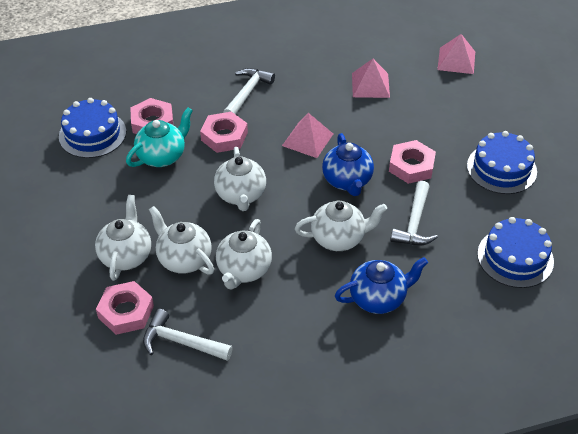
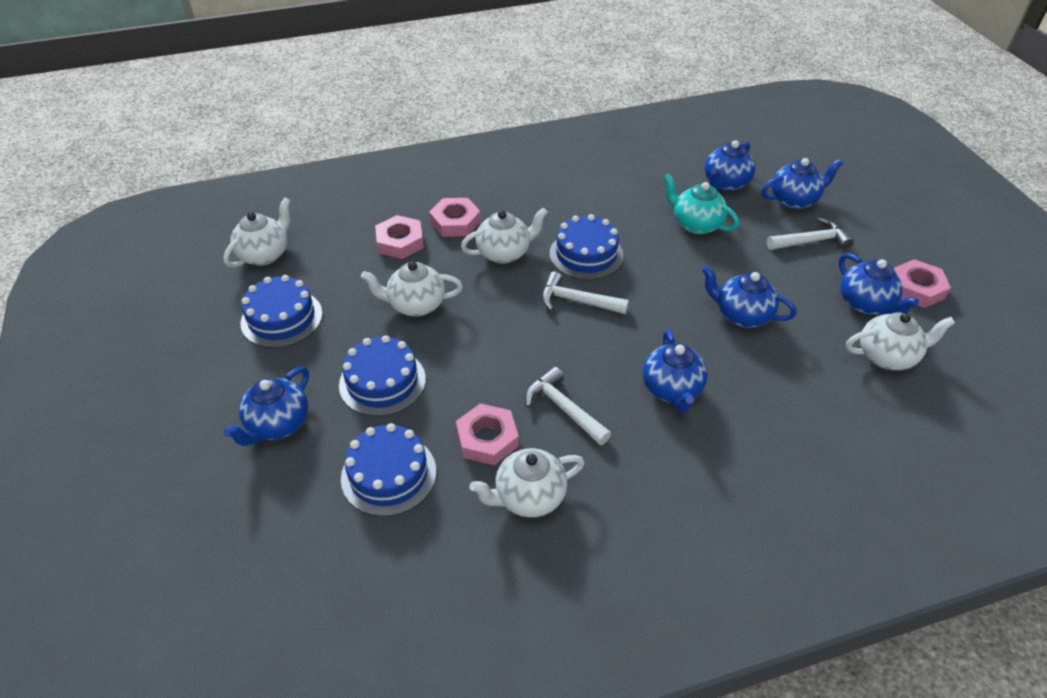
blue cake: [59,98,126,158] [467,131,537,194] [477,217,554,288] = 3 -> [241,275,322,348] [339,335,426,416] [341,423,436,517] [549,214,624,280] = 4
blue teapot: [322,133,374,196] [335,257,428,314] = 2 -> [223,367,309,446] [642,330,708,412] [702,265,797,328] [705,140,755,191] [761,158,843,210] [839,253,919,315] = 6
pink pyramid: [282,113,333,158] [352,59,390,98] [437,34,475,74] = 3 -> none = 0

